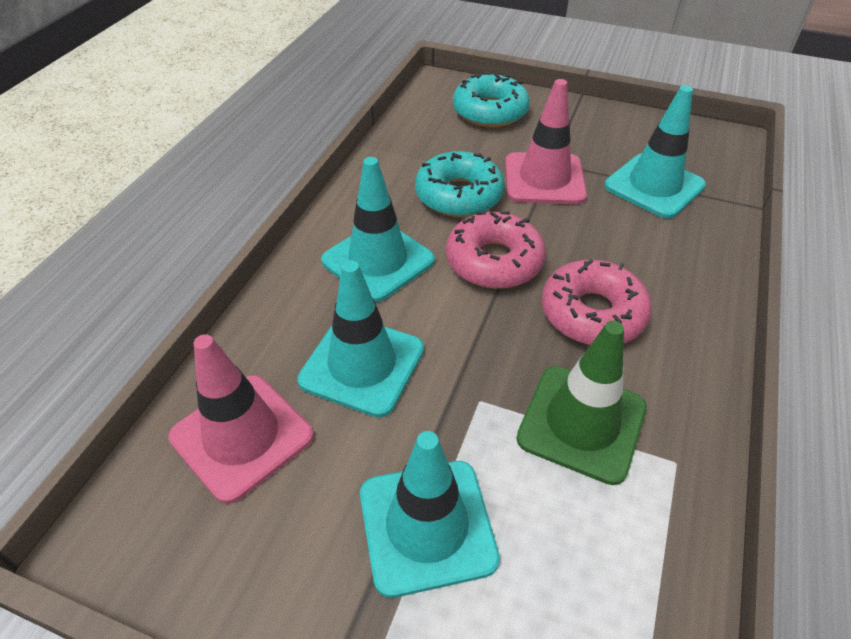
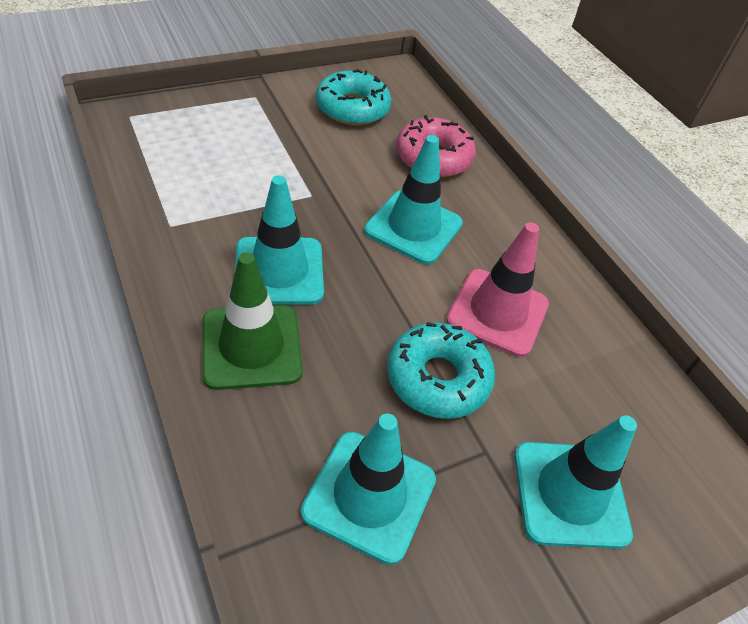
pink donut: [446,211,546,289] [542,259,652,345] = 2 -> [396,115,476,177] = 1
pink traffic cone: [168,334,314,504] [505,79,587,204] = 2 -> [446,222,549,357] = 1

